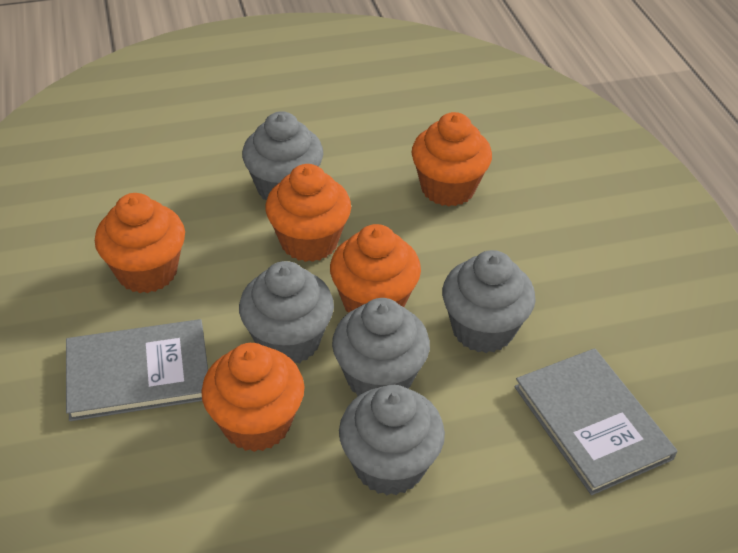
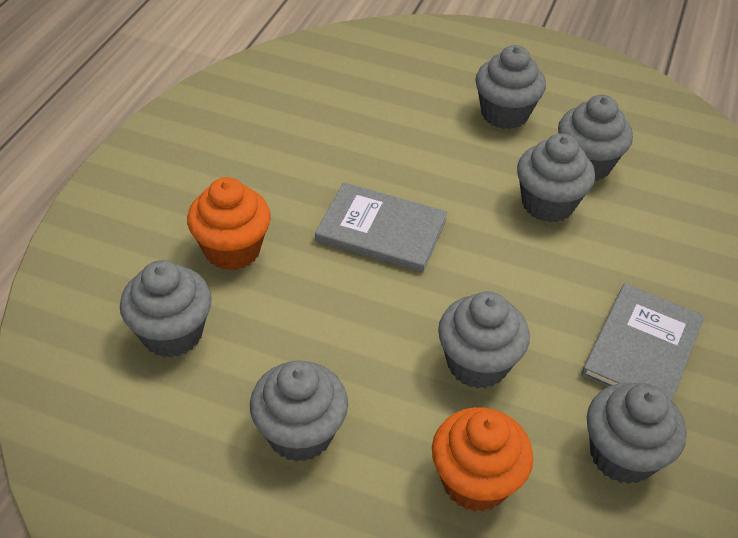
grey cupcake: [239,261,334,363] [242,111,323,200] [332,298,430,397] [339,385,445,495] [442,250,536,353] = 5 -> [120,260,212,357] [250,360,348,462] [438,291,530,389] [475,45,546,129] [517,133,595,223] [558,95,633,181] [587,382,687,484] = 7
orange cupcake: [95,193,185,293] [201,343,305,452] [265,164,351,262] [330,224,421,313] [412,112,492,206] = 5 -> [187,177,271,271] [432,407,533,512] = 2

